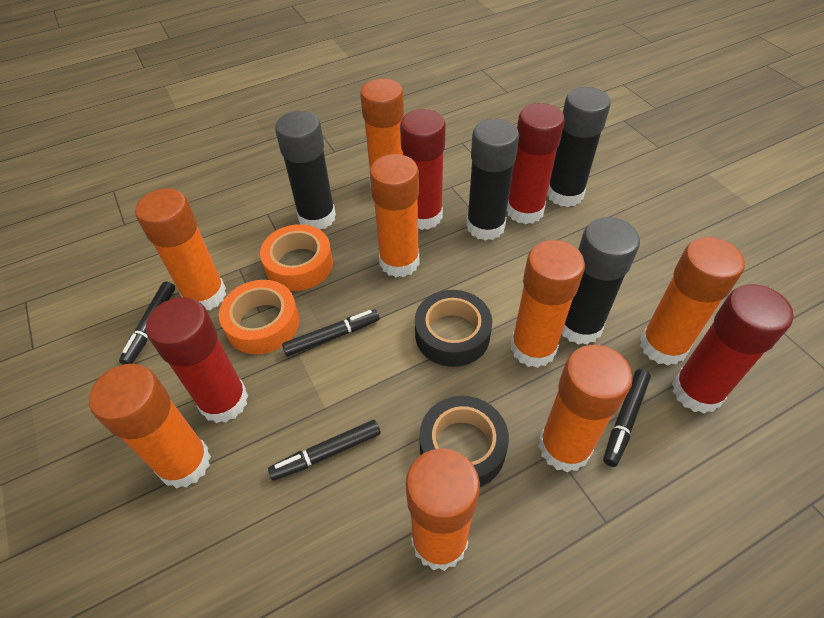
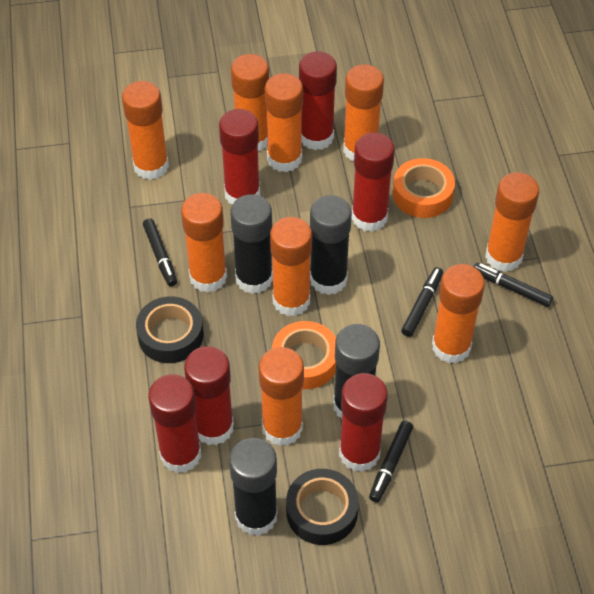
orange glue stick: [89,364,211,489] [135,188,226,310] [360,79,404,186] [369,154,420,277] [405,448,480,571] [511,240,585,368] [539,345,633,472] [640,237,745,366] = 8 -> [122,81,169,180] [181,193,227,292] [231,54,269,151] [259,347,304,446] [265,73,303,172] [270,217,312,316] [343,64,384,161] [432,264,485,363] [485,172,539,272] = 9
red glue stick: [146,297,248,423] [400,109,446,230] [507,103,565,224] [672,284,793,414] = 4 -> [148,374,201,473] [184,346,234,445] [219,109,260,205] [299,52,337,150] [339,373,388,472] [352,132,395,232] = 6

